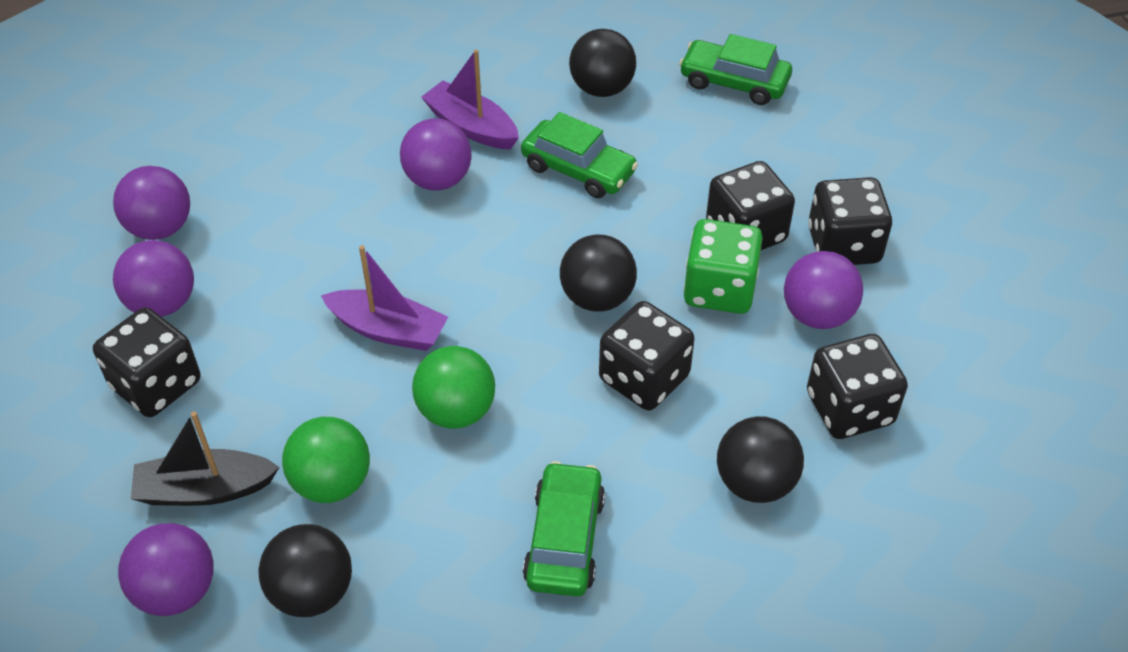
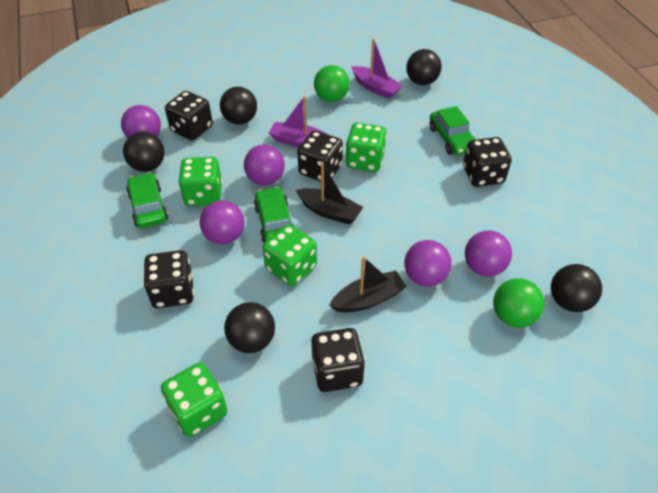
black ball: [258,524,352,617] [560,235,637,312] [569,29,636,97] [717,416,804,503] = 4 -> [123,131,165,172] [220,87,257,125] [224,302,275,353] [406,49,442,85] [551,264,602,312] = 5
black boat: [131,411,279,506] = 1 -> [296,162,363,225] [329,257,407,313] = 2
green dice: [683,219,763,314] = 1 -> [161,362,228,437] [178,157,222,206] [262,224,317,286] [346,122,387,172] = 4

